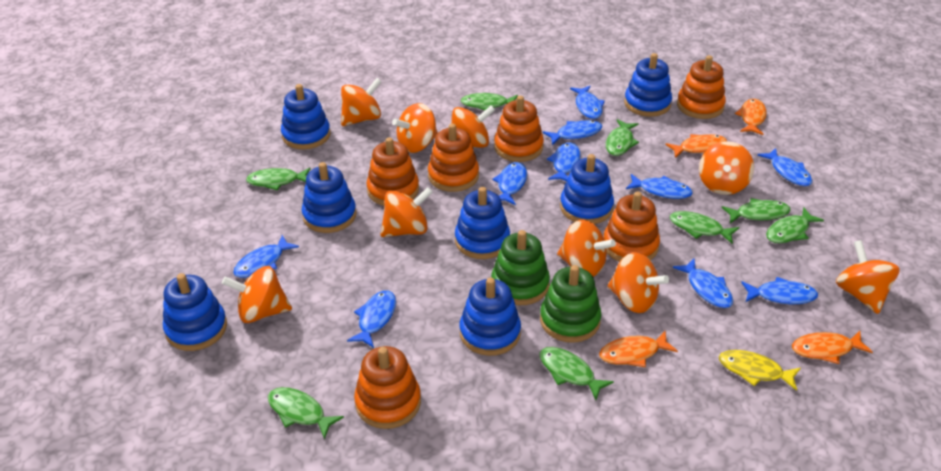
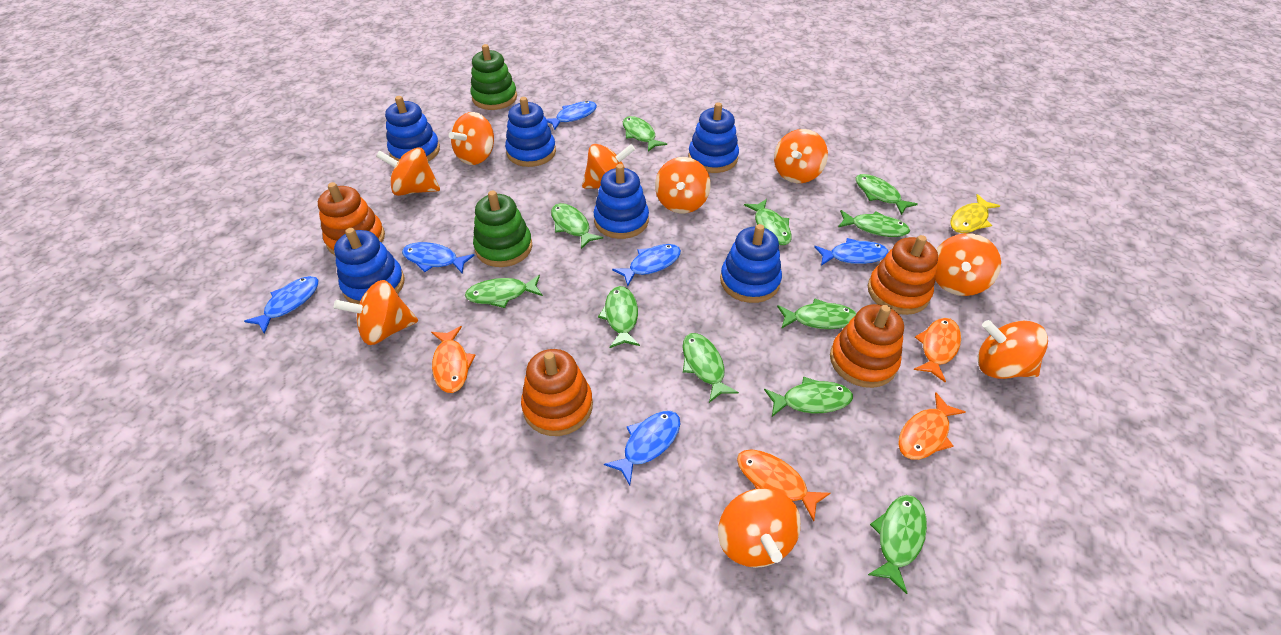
blue fish: [233,235,299,278] [347,291,396,348] [492,162,527,205] [543,120,602,145] [547,143,581,181] [570,86,605,119] [626,174,693,199] [673,259,733,308] [741,277,818,304] [757,148,812,186] = 10 -> [244,276,318,334] [402,242,475,274] [546,101,597,130] [604,411,681,485] [612,244,681,286] [814,238,889,266] = 6
blue stacking toy: [163,273,227,351] [281,84,330,149] [302,162,356,233] [455,187,510,259] [460,278,521,356] [560,154,614,224] [624,53,672,117] = 7 -> [334,228,405,304] [385,96,440,161] [505,97,556,167] [594,164,649,239] [688,102,739,173] [720,224,782,303] = 6
green fish: [246,168,311,190] [268,387,344,439] [461,93,518,110] [539,347,614,400] [606,119,639,156] [670,211,739,244] [722,198,791,223] [766,207,824,243] = 8 -> [465,275,543,308] [551,203,603,249] [598,286,640,348] [623,116,667,152] [683,333,739,403] [744,199,792,245] [764,376,853,417] [777,298,856,329] [838,210,910,237] [856,174,918,215] [868,495,927,594] = 11
orange stacking toy: [354,346,421,429] [367,137,419,206] [428,124,479,192] [494,96,544,162] [604,192,660,262] [677,55,726,119] = 6 -> [318,182,385,255] [521,349,593,436] [830,304,904,388] [868,235,938,315] = 4

